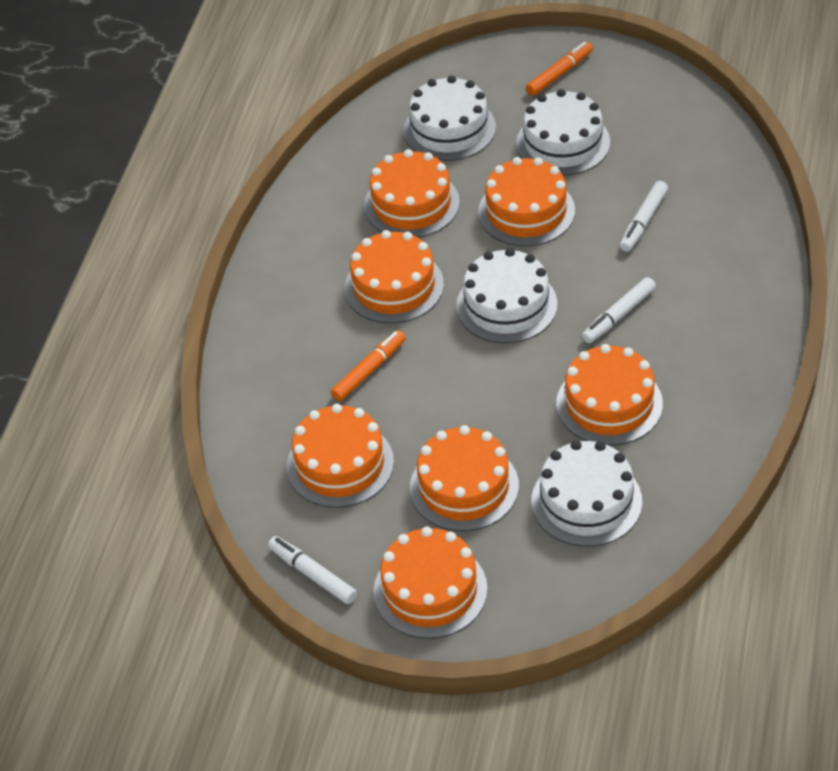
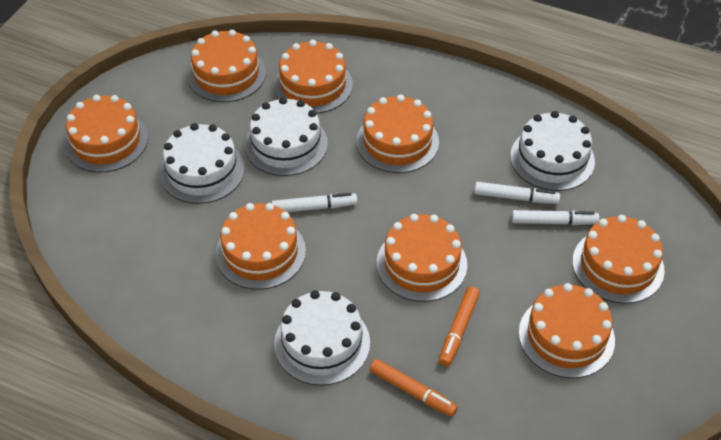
orange cake: [287,404,394,508] [345,230,444,324] [364,149,460,238] [374,527,487,639] [410,425,519,531] [478,157,575,246] [556,344,663,446] = 7 -> [64,95,148,172] [187,30,266,102] [216,203,306,290] [274,40,353,114] [356,94,439,173] [377,214,467,302] [519,283,615,378] [572,215,665,304] = 8

